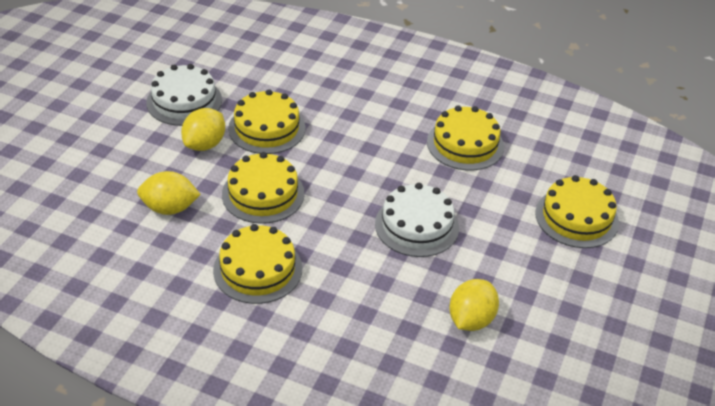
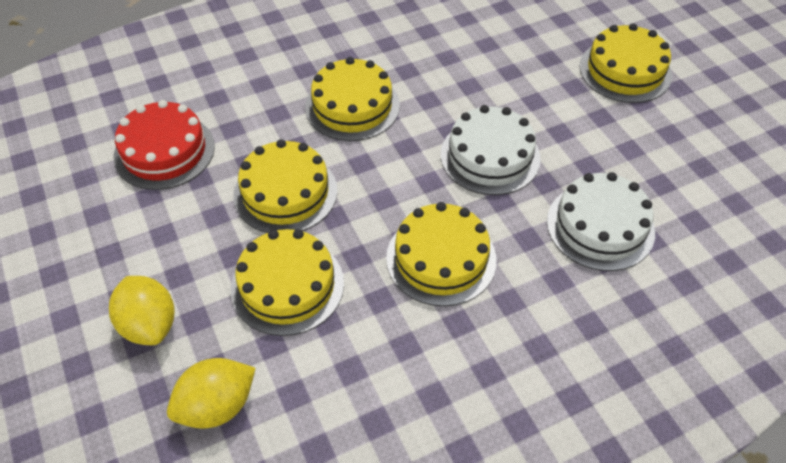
red cake: none = 0 -> [114,100,215,190] = 1
yellow lemon: [137,171,201,215] [181,108,225,151] [449,279,499,331] = 3 -> [109,276,174,345] [167,358,255,429] = 2

